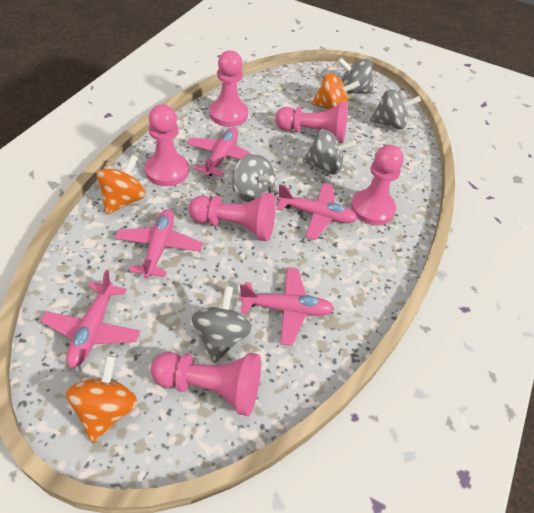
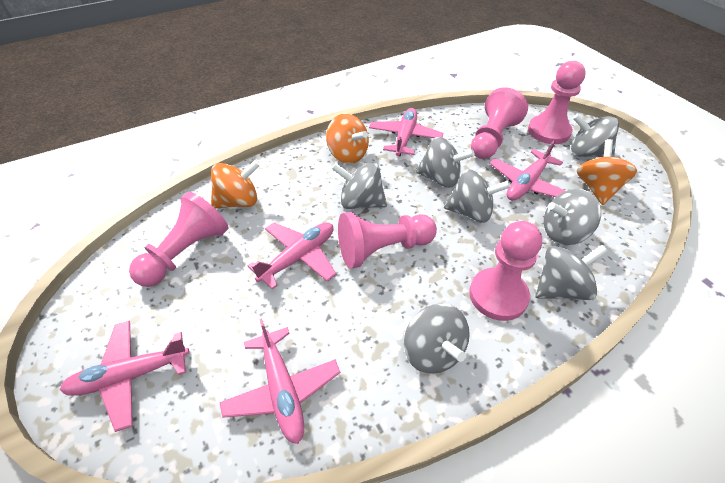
grey spinning top: [191,286,252,363] [232,153,275,202] [303,129,356,175] [338,57,374,94] [370,89,421,129] = 5 -> [332,163,387,209] [404,304,470,374] [416,137,475,188] [444,169,511,223] [535,245,608,300] [544,189,601,245] [571,114,619,157] = 7
pink pawn: [145,104,189,186] [151,352,261,416] [188,192,276,241] [209,50,248,127] [275,102,348,143] [351,145,404,225] = 6 -> [129,192,228,287] [338,212,437,269] [469,221,542,321] [471,87,528,159] [528,61,586,144] = 5

